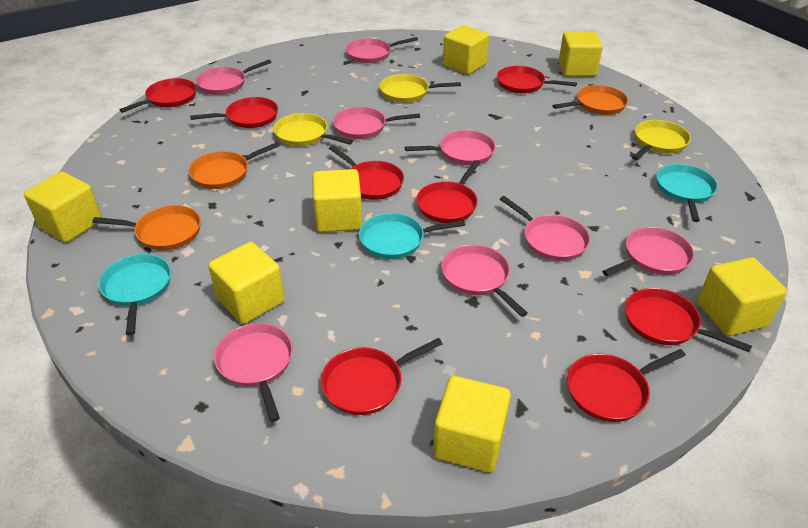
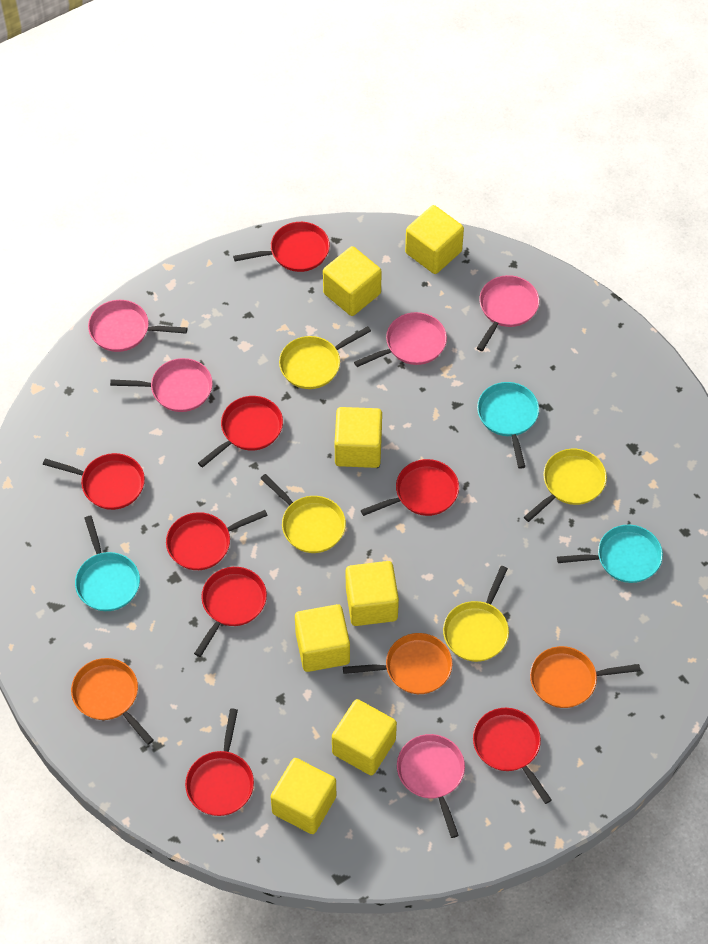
pink pan: [196,59,272,95] [214,323,293,422] [333,107,420,139] [346,37,418,63] [405,130,496,165] [441,245,528,317] [500,196,590,261] [602,227,694,276] = 8 -> [88,300,187,352] [110,358,213,412] [354,312,447,367] [397,734,465,838] [477,275,539,351] = 5
yellow pan: [273,113,353,146] [380,74,461,103] [632,120,691,160] = 3 -> [260,474,346,553] [279,326,371,389] [443,566,509,662] [524,449,607,522] = 4

